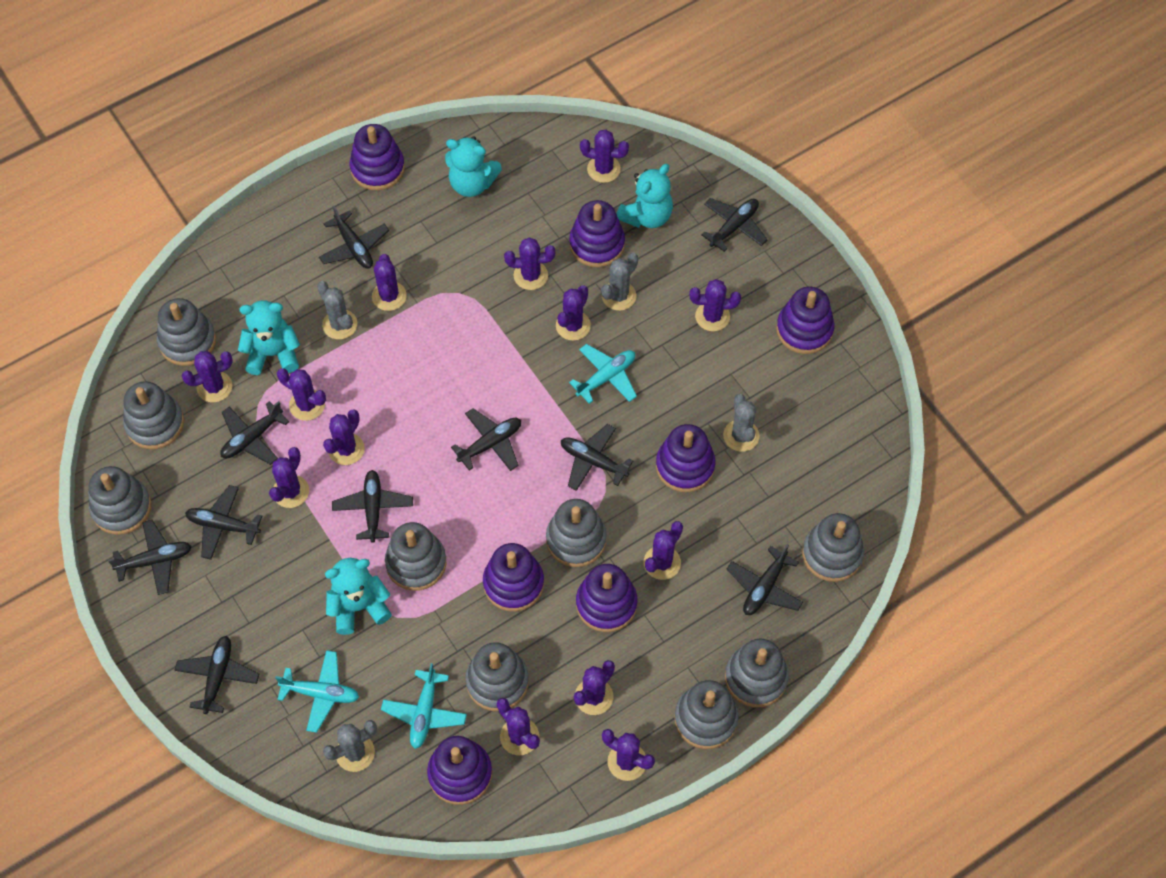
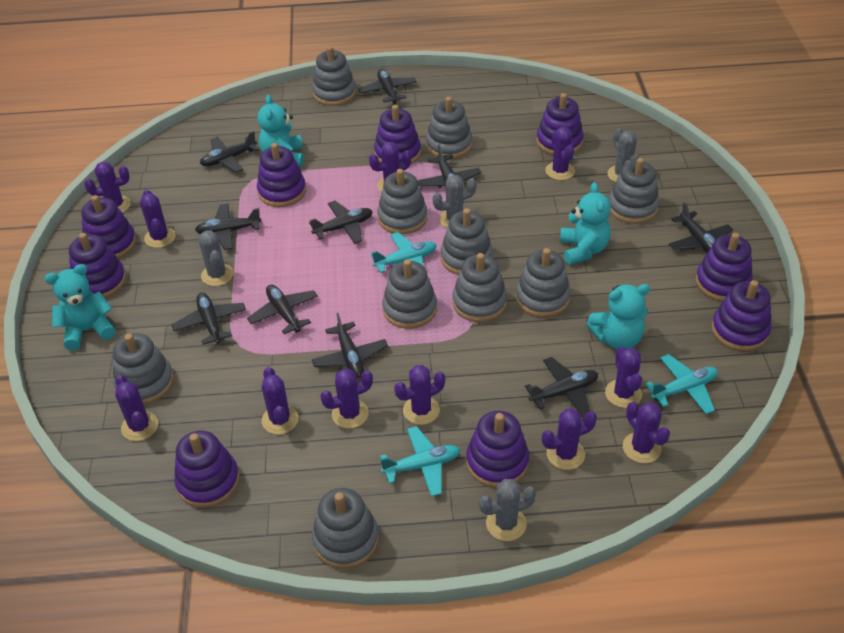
grey stacking toy: [88,466,151,535] [123,381,184,449] [157,298,216,366] [385,522,446,591] [465,642,529,711] [546,499,607,567] [674,680,739,749] [725,639,789,707] [802,513,864,582] = 9 -> [113,333,174,405] [312,46,356,106] [312,488,379,569] [377,169,427,234] [382,259,437,329] [426,97,472,159] [441,208,493,275] [453,253,507,322] [516,248,571,317] [609,158,659,224] = 10
purple cactus: [182,351,233,402] [269,447,309,508] [277,368,326,421] [323,409,365,465] [372,254,407,311] [497,698,540,755] [504,238,555,290] [556,285,591,341] [574,660,615,715] [580,130,629,183] [602,729,655,781] [644,521,683,580] [690,279,741,331] = 13 -> [84,162,131,213] [115,375,158,441] [140,190,176,248] [262,367,299,435] [320,369,373,428] [369,142,412,192] [394,365,445,425] [542,409,597,470] [545,127,575,180] [605,346,642,408] [623,402,670,464] = 11
purple stacking toy: [350,124,405,191] [427,736,492,805] [483,543,544,612] [569,200,625,267] [576,564,638,632] [656,424,716,492] [776,286,834,354] = 7 -> [69,233,126,298] [81,195,136,259] [174,431,240,508] [257,143,306,207] [374,105,421,165] [466,411,529,488] [536,93,583,155] [696,233,753,302] [711,280,771,351] = 9

